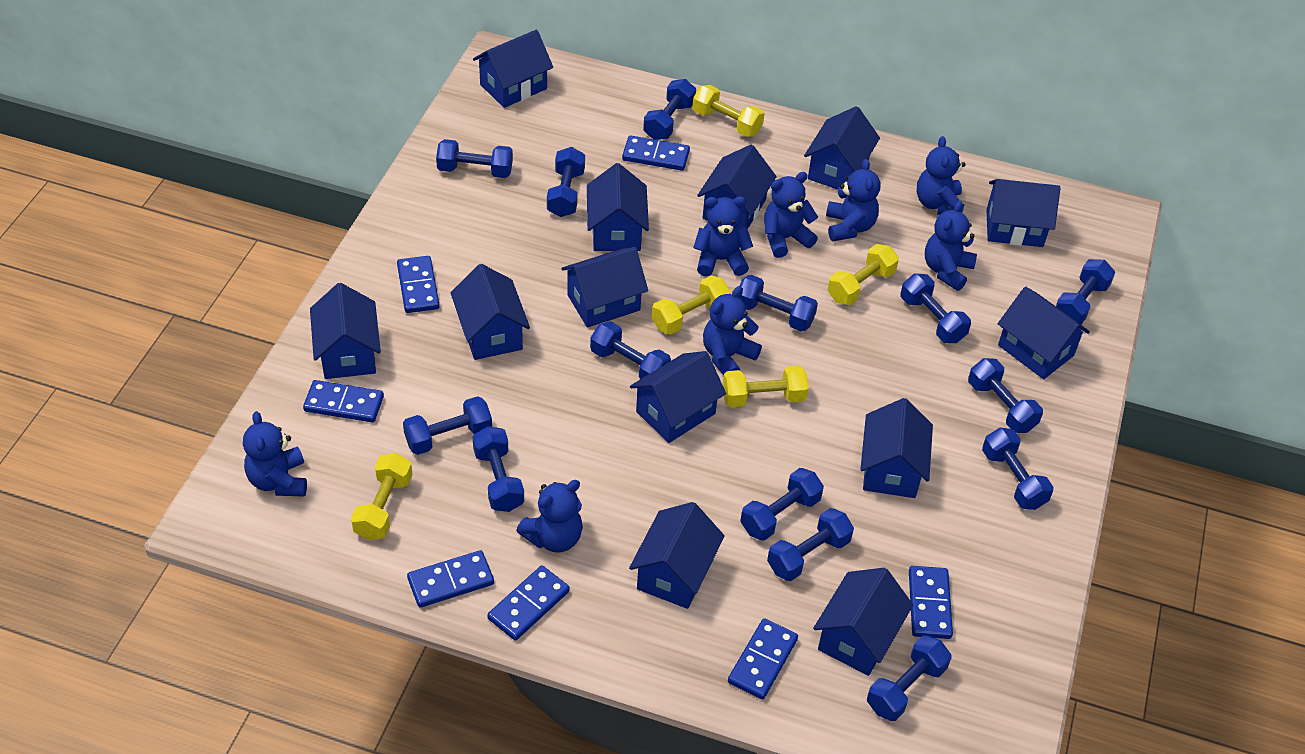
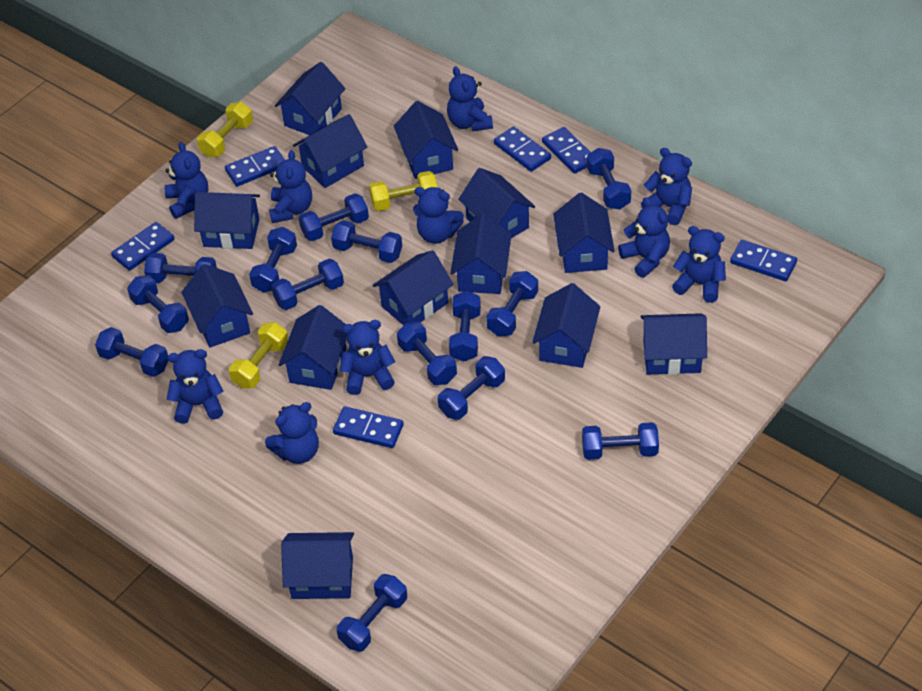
blue domino: [303,380,384,422] [397,256,440,313] [407,550,494,608] [487,565,570,641] [622,136,690,171] [728,618,798,700] [909,566,953,639] = 7 -> [111,222,175,271] [225,146,285,186] [333,406,404,448] [494,127,551,172] [542,127,591,174] [730,240,797,281] = 6
blue teddy bear: [243,411,307,497] [516,480,583,553] [693,196,753,277] [703,286,762,375] [764,172,818,258] [826,159,880,241] [917,136,966,215] [925,201,977,291] = 8 -> [165,142,208,219] [167,349,224,424] [265,402,319,464] [269,150,312,223] [340,320,395,395] [413,187,464,244] [447,66,493,131] [618,197,670,278] [641,148,692,225] [672,226,726,303] = 10
yellow dumbbell: [351,453,413,540] [652,275,731,335] [692,85,765,137] [723,366,808,407] [828,244,899,305] = 5 -> [197,102,253,158] [229,322,288,389] [369,171,438,211] = 3

